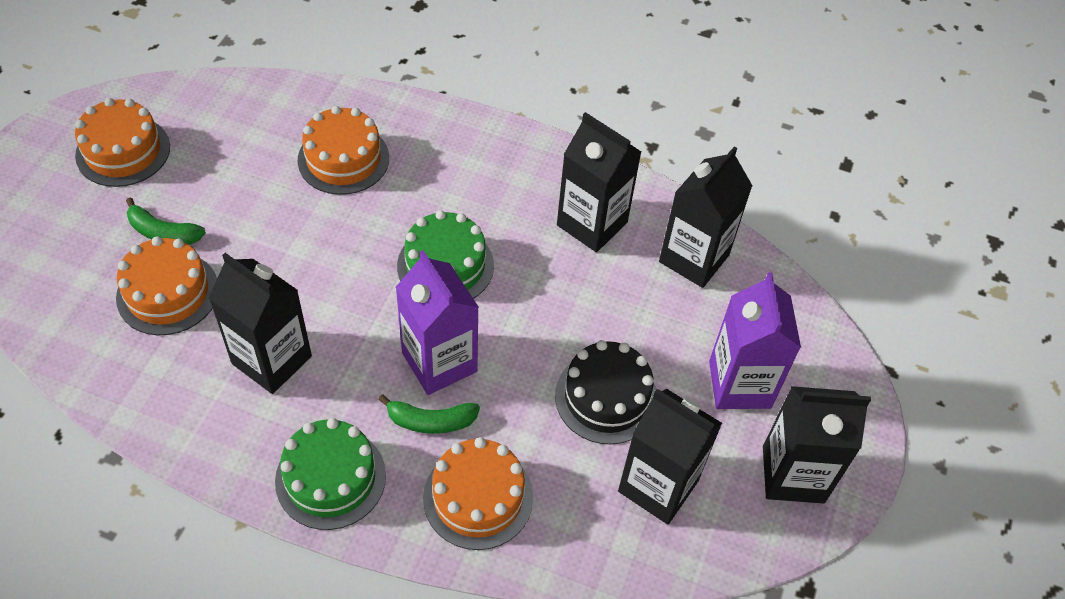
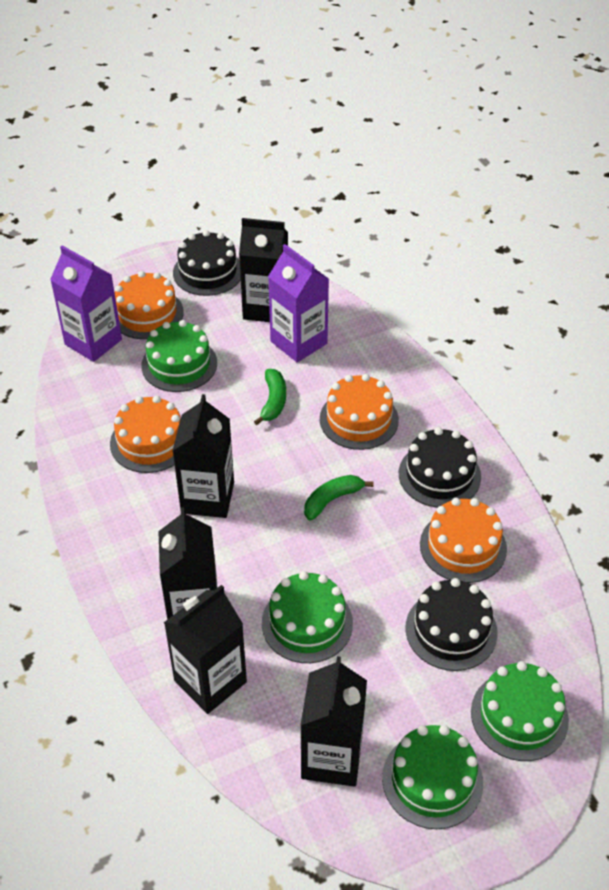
black cake: [555,340,656,445] = 1 -> [173,230,241,296] [399,427,481,508] [406,578,498,671] = 3
green cake: [275,418,386,530] [397,210,494,299] = 2 -> [141,320,217,392] [262,571,353,663] [382,725,483,829] [471,661,569,761] = 4

